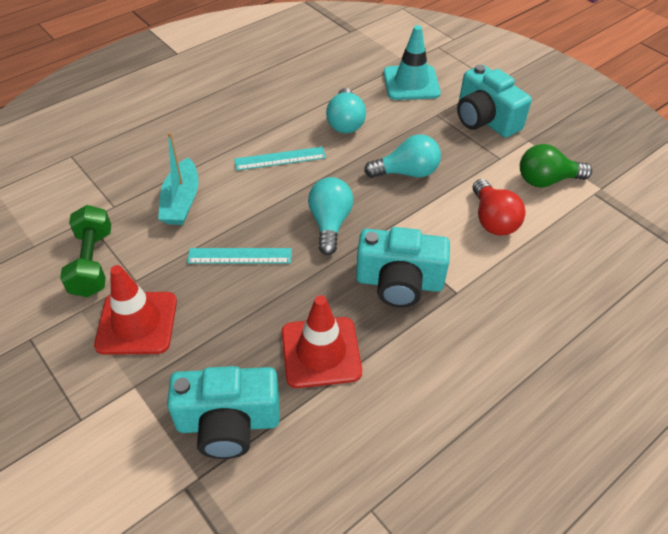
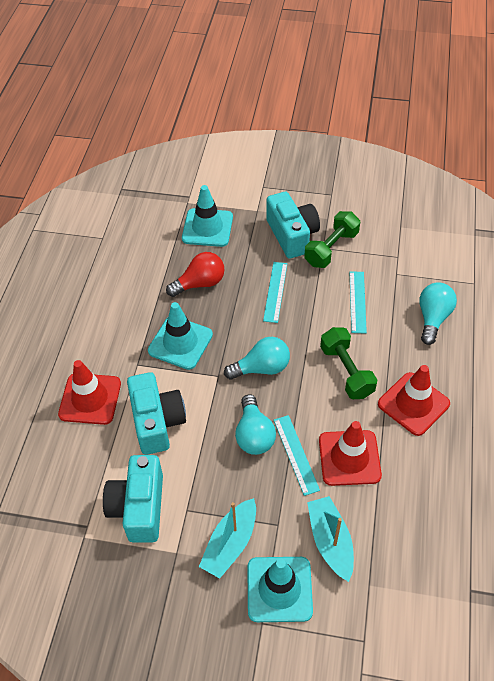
green dumbbell: [60,205,111,297] = 1 -> [304,211,360,268] [320,327,377,399] = 2
green light bulb: [520,144,592,187] = 1 -> none = 0
red traffic cone: [94,265,177,355] [282,295,362,388] = 2 -> [58,360,121,425] [319,421,382,486] [378,365,450,436] = 3
turquoise boat: [158,132,199,225] = 1 -> [199,498,256,579] [307,496,354,582] = 2
turquoise ruler: [187,248,292,264] [234,147,326,171] = 2 -> [263,262,287,323] [274,415,320,496] [349,271,367,334] = 3
turquoise traffic cone: [384,25,441,100] = 1 -> [148,302,213,370] [182,185,233,247] [247,557,313,622] = 3

